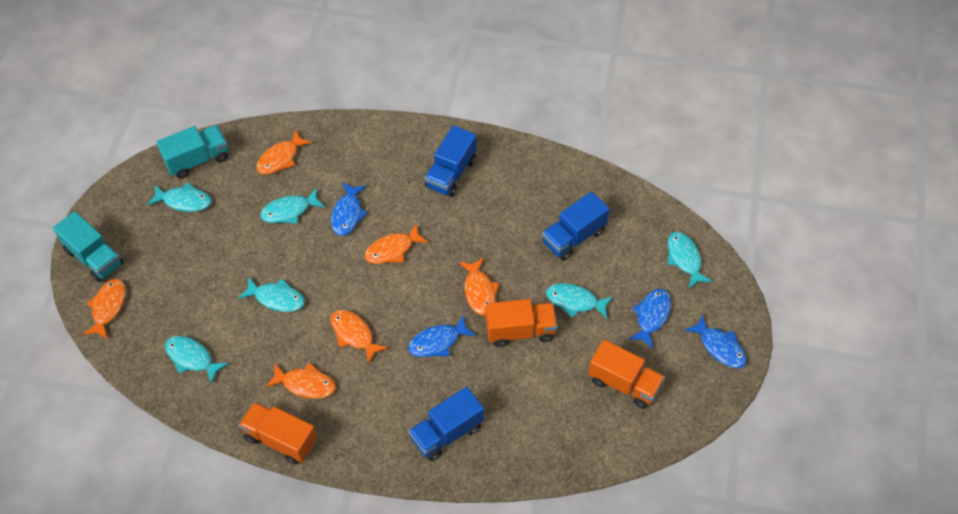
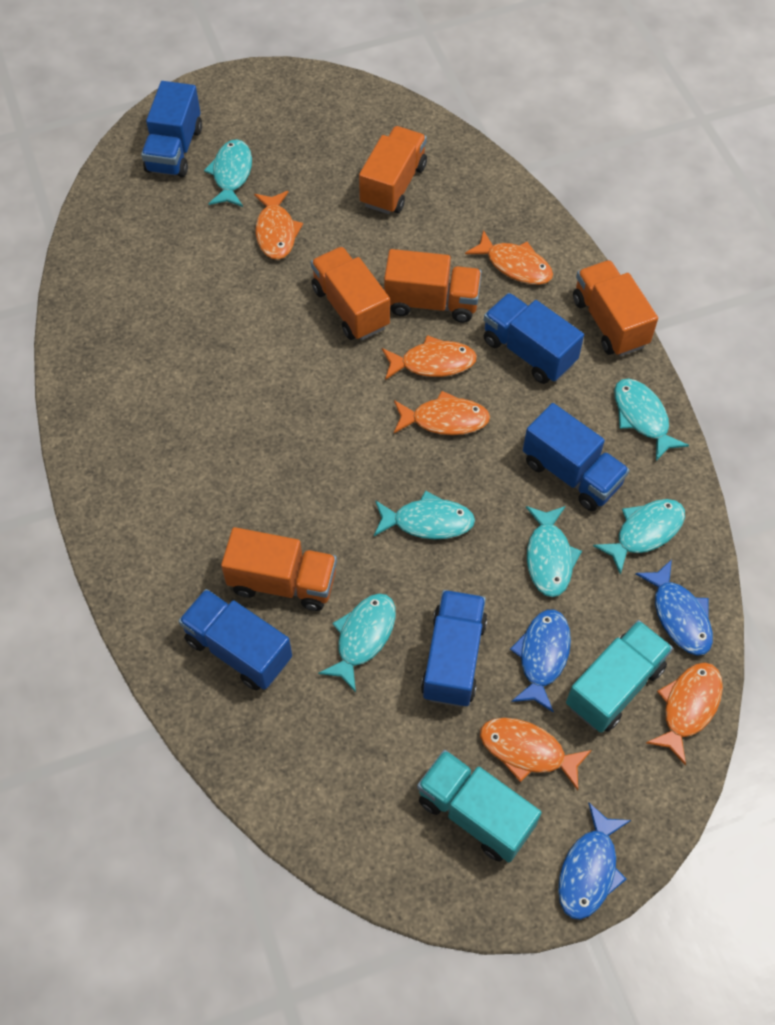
blue fish: [331,182,368,236] [408,315,476,357] [628,289,671,349] [685,314,747,368] = 4 -> [510,610,571,713] [558,803,631,920] [635,559,713,656] = 3
blue truck: [409,387,484,461] [425,125,476,197] [542,192,610,261] = 3 -> [141,81,202,177] [179,589,292,691] [421,590,487,707] [484,293,584,384] [523,403,630,511] = 5
orange truck: [239,402,317,464] [486,299,557,347] [588,340,665,409] = 3 -> [221,527,337,611] [311,246,390,340] [359,126,427,214] [384,249,482,323] [573,260,658,356] = 5

